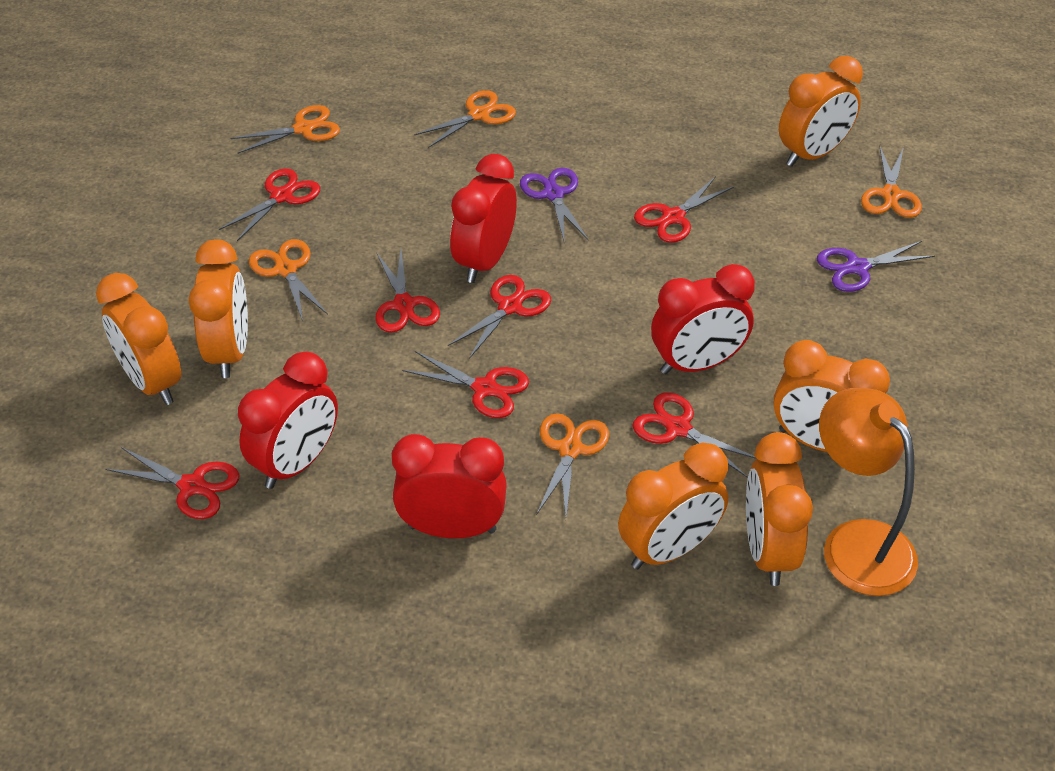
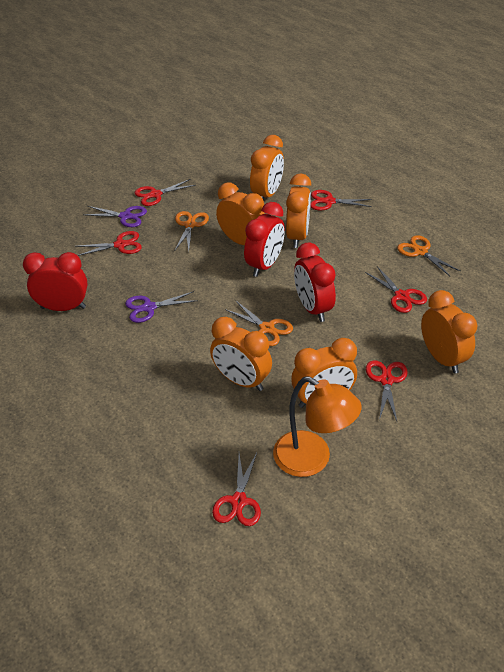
orange scissors: [230,105,340,154] [249,239,328,321] [414,90,516,148] [537,413,609,517] [861,146,922,218] = 5 -> [174,211,209,251] [225,301,293,346] [397,235,461,277] = 3
red clock: [238,352,338,489] [392,434,507,538] [450,154,517,283] [651,264,755,374] = 4 -> [23,252,88,311] [244,202,285,277] [294,242,336,322] = 3
red scissors: [106,447,239,519] [219,168,320,241] [375,250,440,333] [402,351,529,418] [448,275,551,359] [633,392,757,477] [634,176,734,243] = 7 -> [75,231,142,256] [135,179,196,206] [212,453,261,526] [310,190,372,211] [365,266,427,313] [366,360,408,421] = 6

